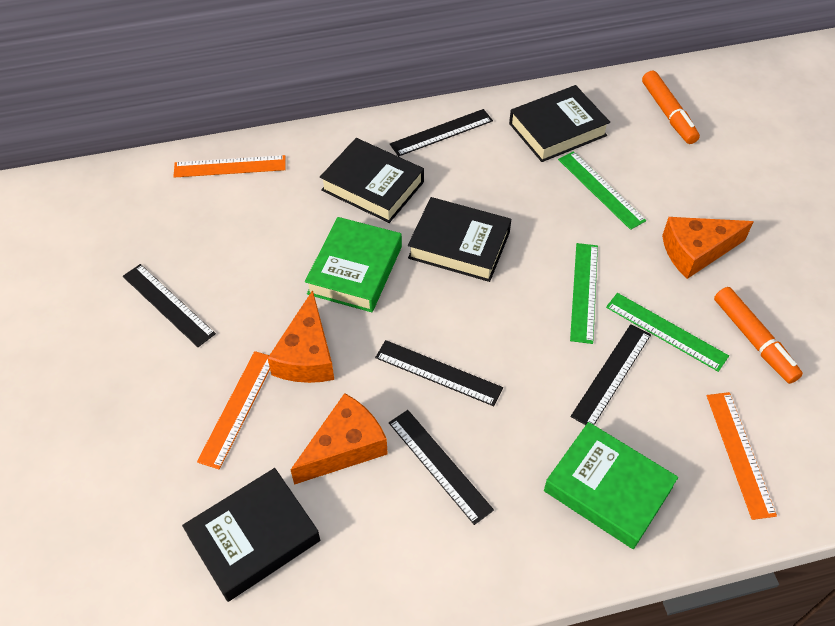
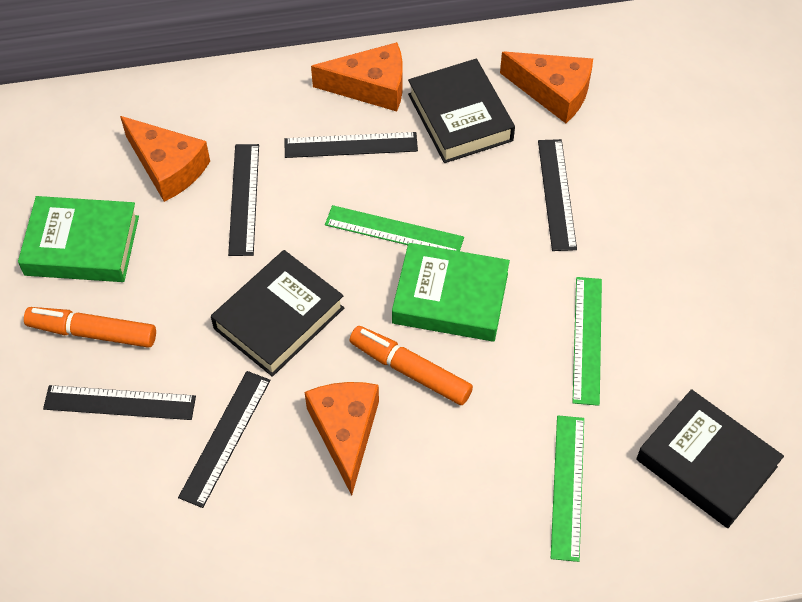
black book: [182,468,320,602] [320,138,424,223] [408,197,511,282] [509,85,610,162] = 4 -> [211,250,344,377] [408,59,515,163] [636,389,784,528] = 3
orange cheese: [267,290,334,383] [291,393,388,485] [662,217,754,279] = 3 -> [120,116,210,202] [305,382,379,495] [311,42,403,111] [500,51,593,123] = 4
orange ruler: [173,155,286,178] [197,351,270,470] [707,392,777,520] = 3 -> none = 0

